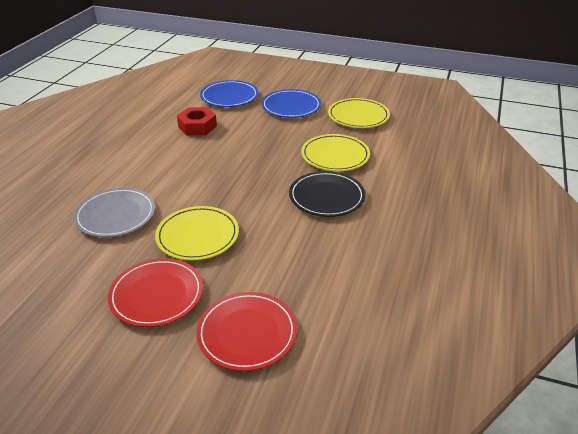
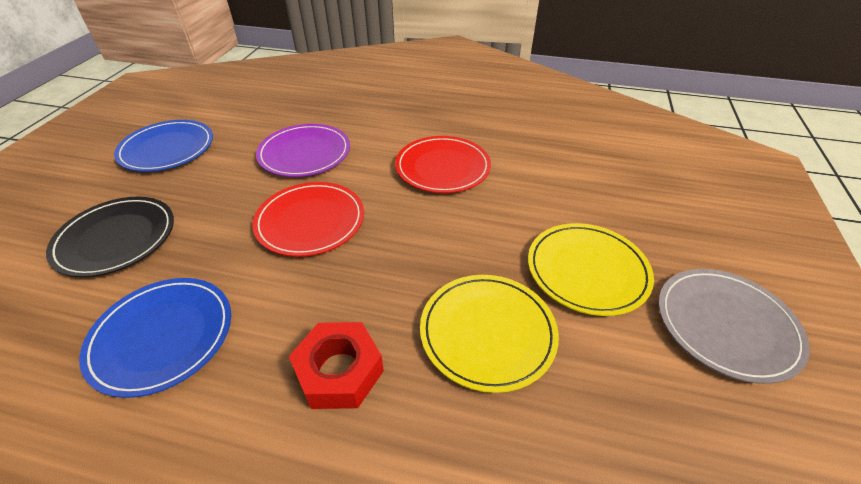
purple plate: none = 0 -> [256,124,350,177] = 1
yellow plate: [155,206,239,260] [301,134,370,171] [328,98,390,128] = 3 -> [420,275,559,393] [528,223,654,316] = 2

